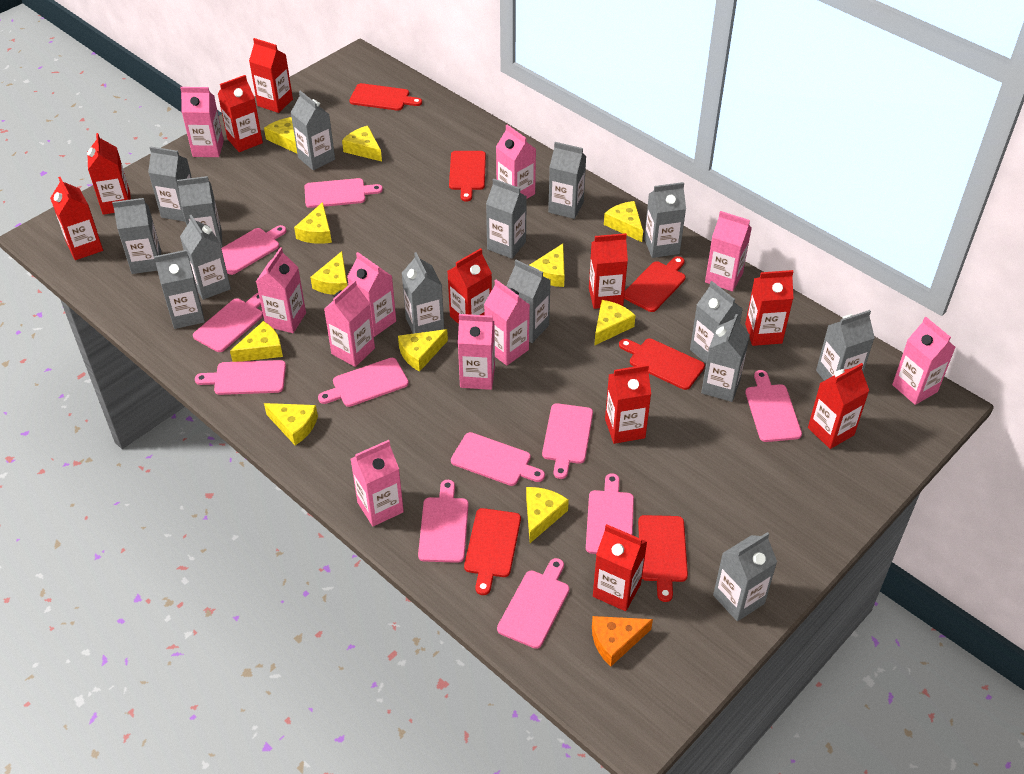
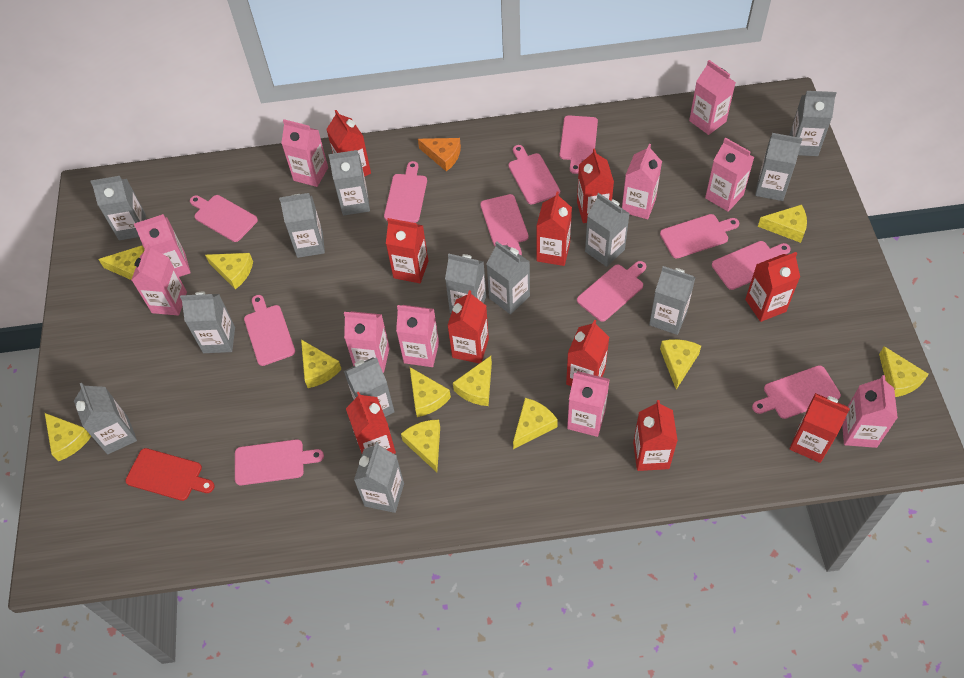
grey carton: [112,198,161,274] [148,146,192,222] [154,250,205,329] [177,176,223,248] [180,215,231,300] [291,91,335,170] [402,252,444,334] [486,179,527,259] [506,260,551,343] [548,142,586,219] [644,182,686,258] [690,281,743,363] [701,314,750,402] [713,532,777,621] [816,310,875,381] = 15 -> [74,383,137,454] [90,176,146,240] [180,292,235,353] [279,193,325,258] [328,150,370,216] [344,357,395,417] [354,442,404,513] [445,254,486,313] [487,241,530,314] [585,193,630,267] [649,266,696,335] [755,133,802,201] [789,91,836,156] = 13
red cutting board: [349,83,422,111] [449,151,486,202] [464,508,521,595] [619,338,705,390] [624,256,686,312] [638,515,688,602] = 6 -> [125,448,215,501] = 1

